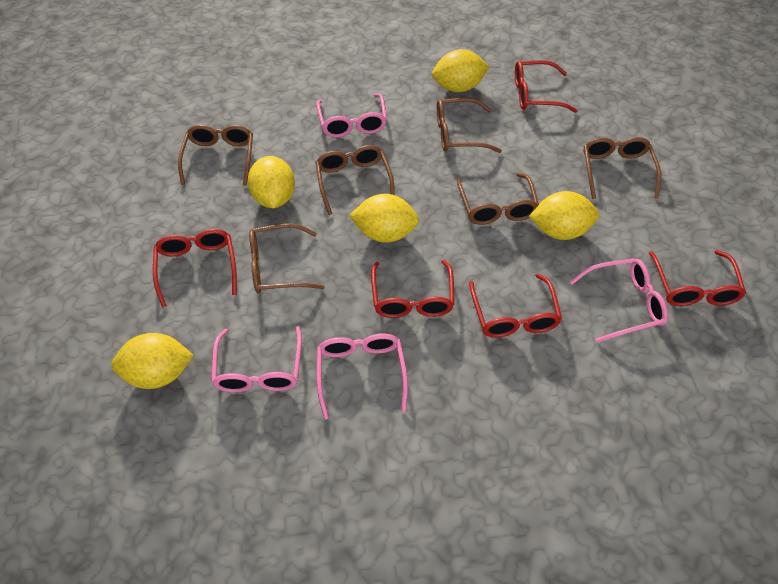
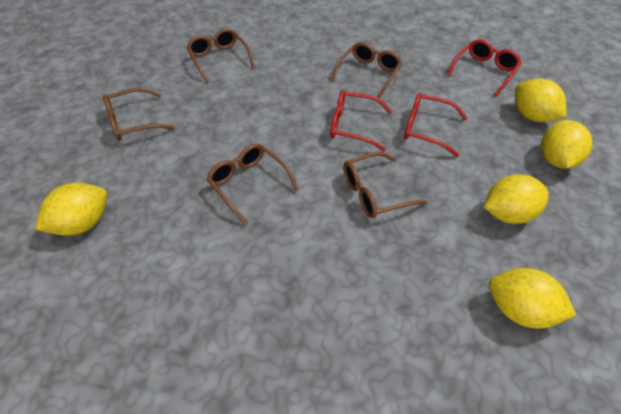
brown glasses: [178,125,253,185] [249,223,324,293] [315,145,395,215] [437,98,502,153] [457,173,539,225] [583,137,662,199] = 6 -> [103,88,175,141] [186,28,255,82] [206,144,299,225] [331,42,402,99] [343,152,427,218] = 5
pink glasses: [211,326,302,393] [316,93,387,138] [316,334,408,420] [570,258,668,343] = 4 -> none = 0
red glasses: [153,229,237,308] [371,260,455,318] [469,273,562,338] [515,60,577,113] [649,250,746,306] = 5 -> [330,91,393,151] [404,93,467,157] [447,39,522,96] = 3

